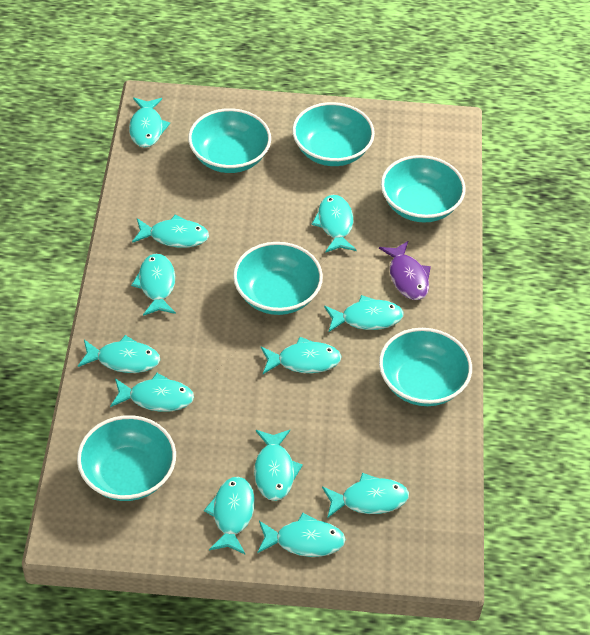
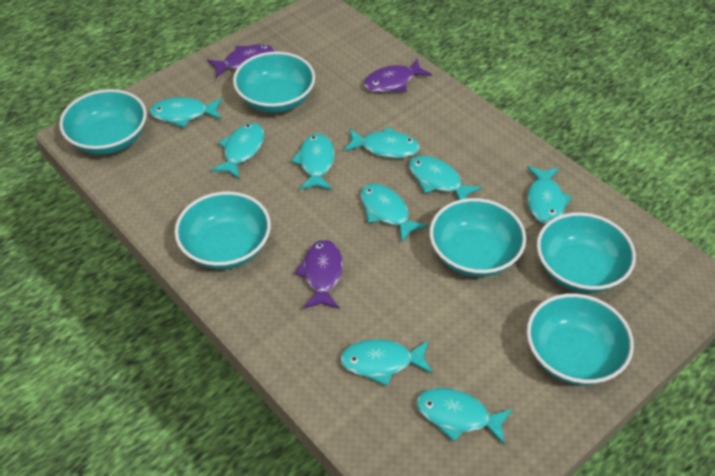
purple fish: [379,241,431,300] = 1 -> [207,44,276,78] [294,240,343,309] [363,59,432,92] = 3
turquoise fish: [78,335,160,373] [110,373,194,412] [129,98,170,148] [131,254,176,316] [132,214,209,248] [204,477,255,554] [254,430,303,501] [257,513,346,557] [261,337,342,374] [311,195,357,253] [322,473,409,518] [324,295,404,333] = 12 -> [150,97,222,127] [211,123,264,179] [291,133,335,190] [340,339,432,386] [344,127,420,158] [360,184,428,242] [409,156,482,200] [416,388,513,444] [527,166,572,224] = 9

